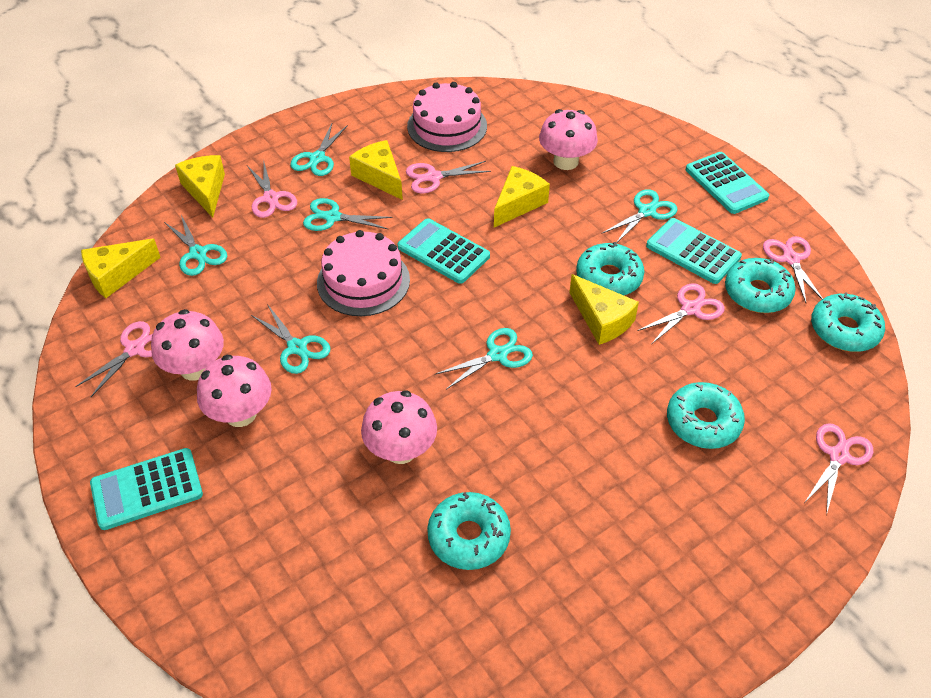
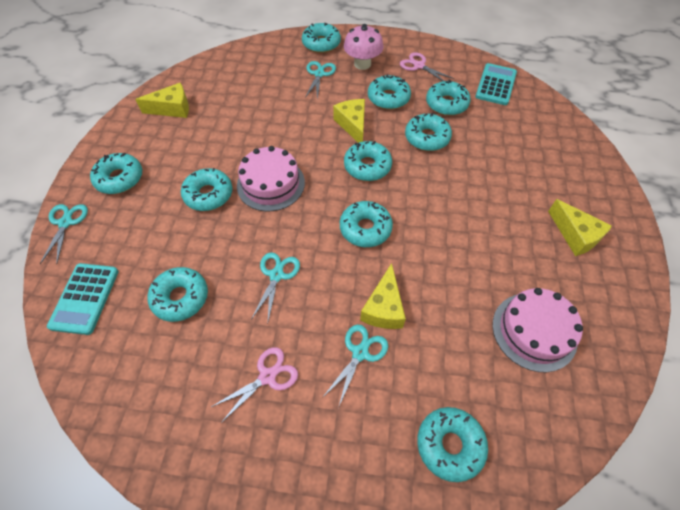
pink mushroom: [151,309,224,381] [197,355,272,427] [361,391,437,464] [539,109,598,170] = 4 -> [344,24,383,70] = 1
pink scissors: [75,321,152,397] [247,159,297,218] [406,161,491,194] [637,283,725,344] [763,236,823,303] [805,423,873,515] = 6 -> [211,347,298,423] [400,52,454,81] = 2
turquoise calculator: [90,448,203,530] [398,218,490,284] [646,218,742,284] [686,152,769,214] = 4 -> [47,263,119,335] [475,63,517,105] = 2
turquoise donut: [427,492,511,570] [576,242,644,295] [667,382,745,449] [725,258,796,313] [811,292,885,352] = 5 -> [90,153,142,194] [147,267,208,322] [181,168,233,211] [302,23,341,53] [340,201,393,247] [344,141,392,181] [368,74,411,110] [405,113,452,151] [417,407,488,482] [426,80,471,116] = 10
turquoise scissors: [164,215,227,276] [251,304,331,374] [290,124,348,176] [303,198,393,231] [436,328,533,389] [601,189,677,243] = 6 -> [40,204,88,264] [251,252,300,321] [305,61,336,100] [322,325,388,406] = 4
yellow cheese: [81,239,161,298] [175,155,225,218] [349,140,403,200] [494,166,550,228] [569,274,639,345] = 5 -> [135,83,189,118] [333,99,365,143] [360,263,406,329] [548,199,612,256] = 4

